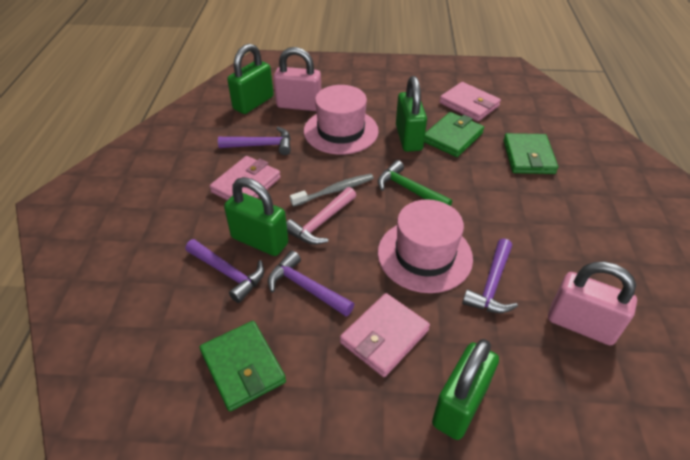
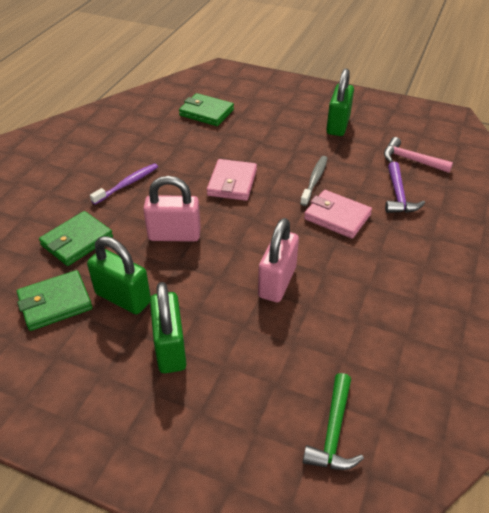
green padlock: [224,177,288,256] [227,44,274,114] [396,76,427,152] [432,339,499,440] = 4 -> [87,236,151,314] [150,282,187,373] [326,68,354,136] = 3
pink hat: [304,85,379,155] [378,199,473,293] = 2 -> none = 0
pink wallet: [210,156,281,201] [340,293,430,377] [439,82,501,121] = 3 -> [207,159,257,201] [304,190,372,239] = 2
purple hammer: [185,239,264,303] [218,127,291,155] [268,251,354,317] [462,238,518,313] = 4 -> [385,162,425,213] = 1
purple toothbrush: none = 0 -> [90,163,158,205] = 1

